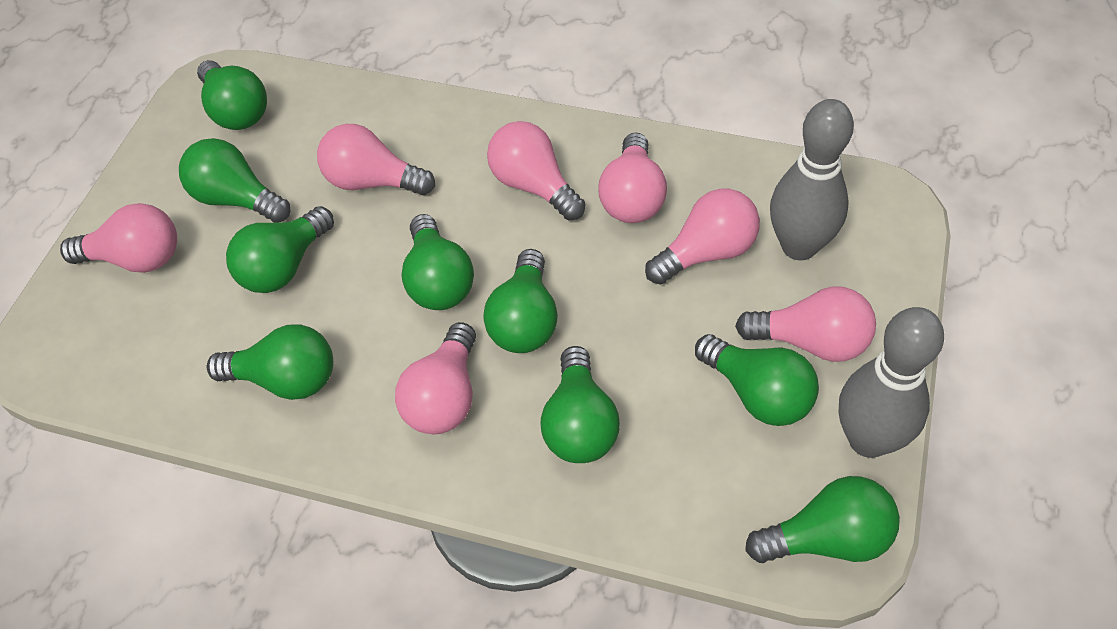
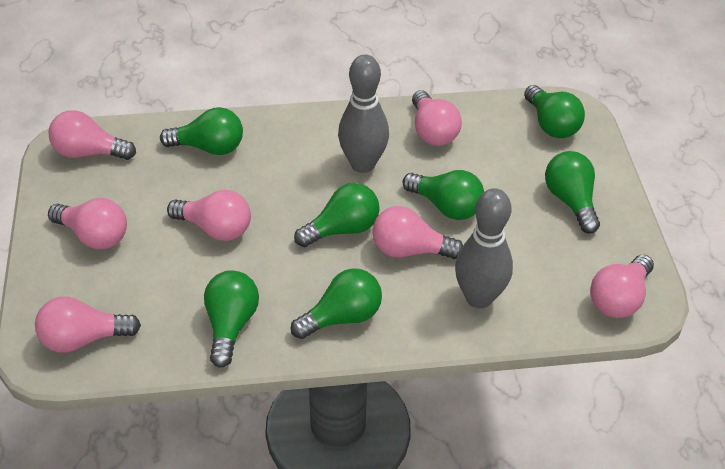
green light bulb: [179,138,290,223] [197,60,267,130] [207,324,333,400] [226,206,334,293] [402,214,474,310] [483,249,558,353] [540,346,620,463] [695,334,819,426] [745,476,900,563] = 9 -> [160,107,243,155] [204,270,259,368] [291,268,382,339] [294,183,380,247] [403,170,484,220] [524,85,585,138] [545,151,600,234] = 7

